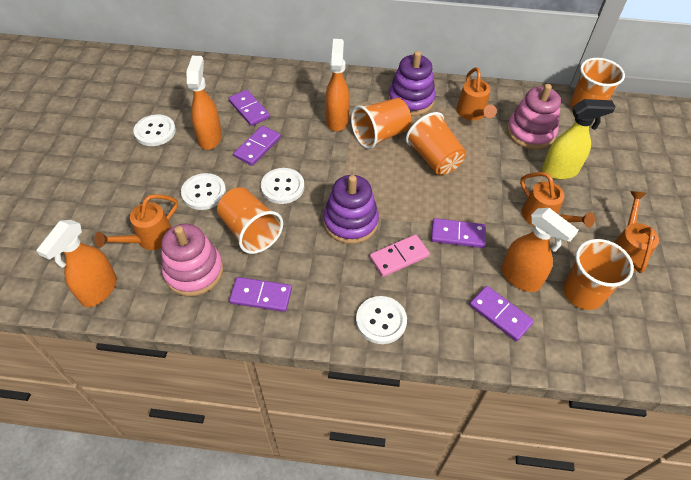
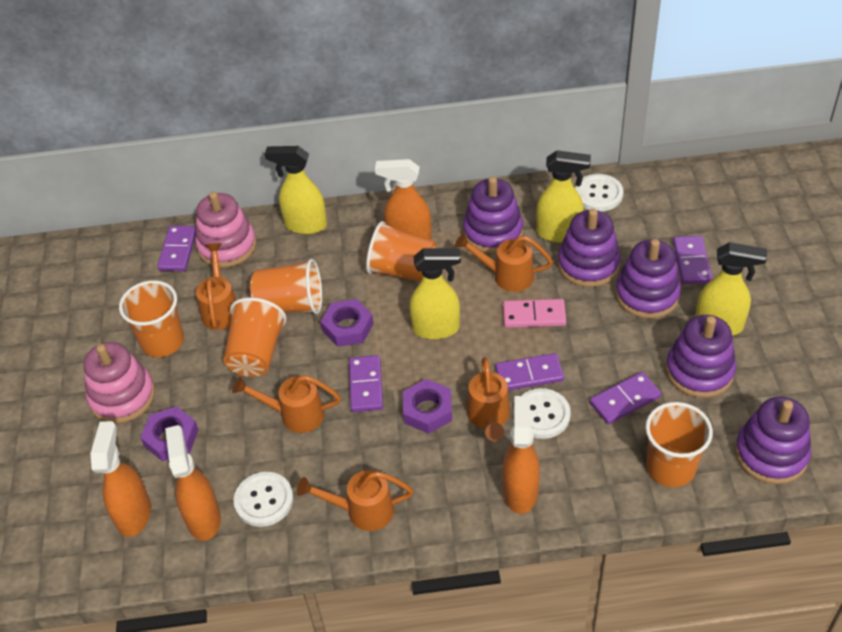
orange watering can: [94,194,178,250] [456,67,497,120] [520,172,595,228] [614,191,659,273] = 4 -> [196,243,236,330] [232,375,341,433] [297,470,413,531] [455,233,553,292] [467,357,510,441] = 5
purple nut: none = 0 -> [140,406,199,462] [321,299,374,347] [403,379,452,434] = 3
purple stacking toy: [323,175,379,244] [388,51,436,116] = 2 -> [463,177,523,254] [558,209,621,287] [615,239,681,319] [666,315,736,398] [735,397,811,484] = 5
white button: [133,114,176,146] [181,173,226,210] [261,168,304,204] [356,296,407,344] = 4 -> [234,472,293,527] [521,388,571,439] [575,174,624,211] = 3
yellow spray bottle: [542,99,616,179] = 1 -> [265,146,327,234] [409,248,461,340] [536,150,591,243] [695,242,767,336] = 4

